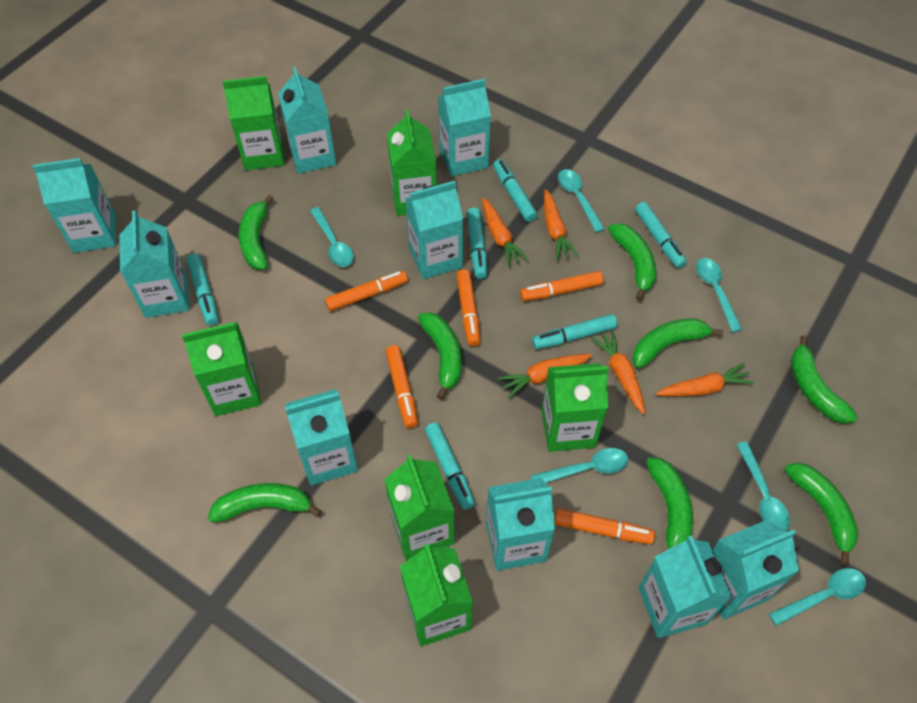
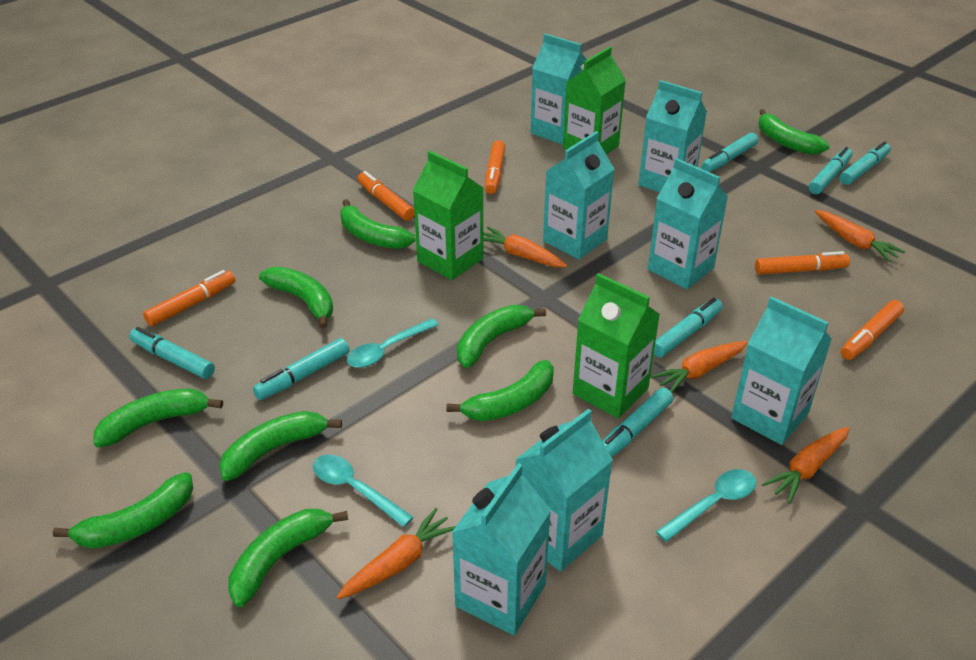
green banana: [208,483,322,523] [239,195,274,270] [418,312,461,400] [608,223,656,301] [632,318,723,368] [646,458,693,549] [785,463,858,566] [791,335,858,424] = 8 -> [53,472,193,549] [93,388,223,447] [219,411,342,481] [228,509,348,607] [259,267,333,329] [340,199,415,249] [446,360,554,421] [457,305,546,368] [759,109,830,155] = 9
green carton: [182,322,262,416] [222,76,284,170] [384,454,454,560] [387,110,437,216] [400,543,473,646] [541,363,608,452] = 6 -> [413,151,483,280] [563,46,626,155] [573,273,660,418] = 3
turquoise carton: [33,158,116,253] [119,211,190,318] [278,67,336,174] [285,389,358,485] [405,181,463,279] [438,79,491,176] [486,478,555,571] [639,535,732,638] [712,519,799,619] = 9 -> [452,463,551,635] [515,409,613,572] [531,34,587,145] [543,131,614,259] [639,80,707,193] [648,158,728,289] [731,296,832,445] = 7
turquoise marker: [186,253,218,325] [425,423,475,510] [467,208,487,279] [493,159,537,222] [532,314,618,349] [635,202,687,268] = 6 -> [129,327,215,379] [253,338,350,400] [603,388,673,457] [654,298,723,357] [701,133,758,172] [809,147,852,194] [839,141,891,185] = 7
turquoise spoon: [310,207,354,267] [531,448,628,483] [558,169,605,233] [696,258,742,332] [736,442,790,530] [769,568,866,626] = 6 -> [313,455,414,527] [347,318,439,368] [656,469,756,542] = 3

